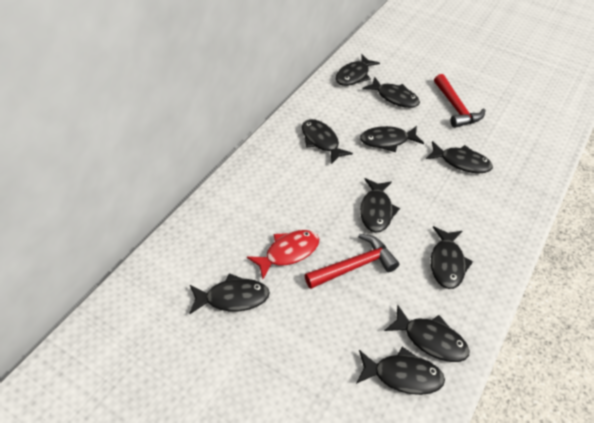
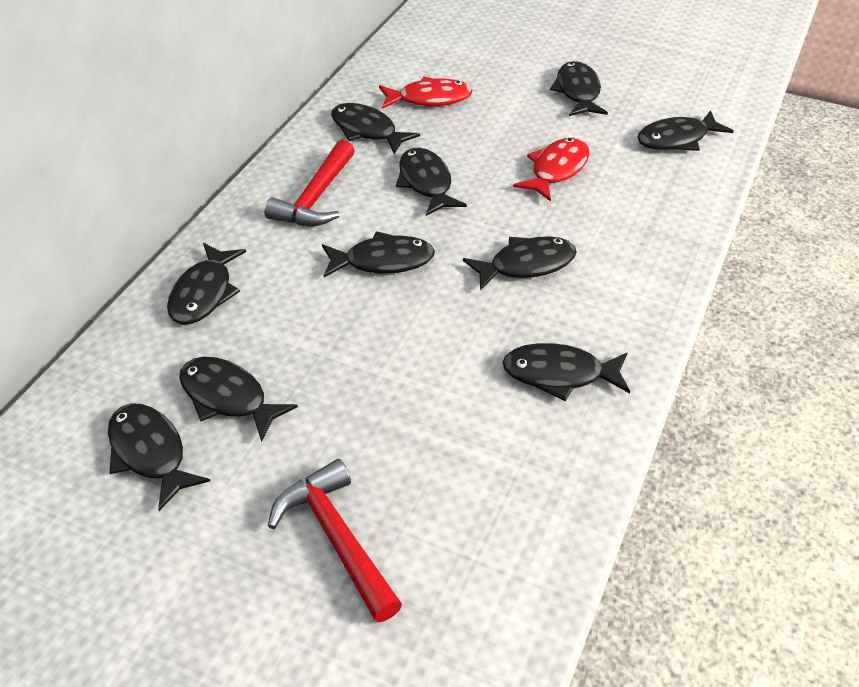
red fish: [247,230,319,279] = 1 -> [379,77,473,109] [513,138,589,202] = 2

